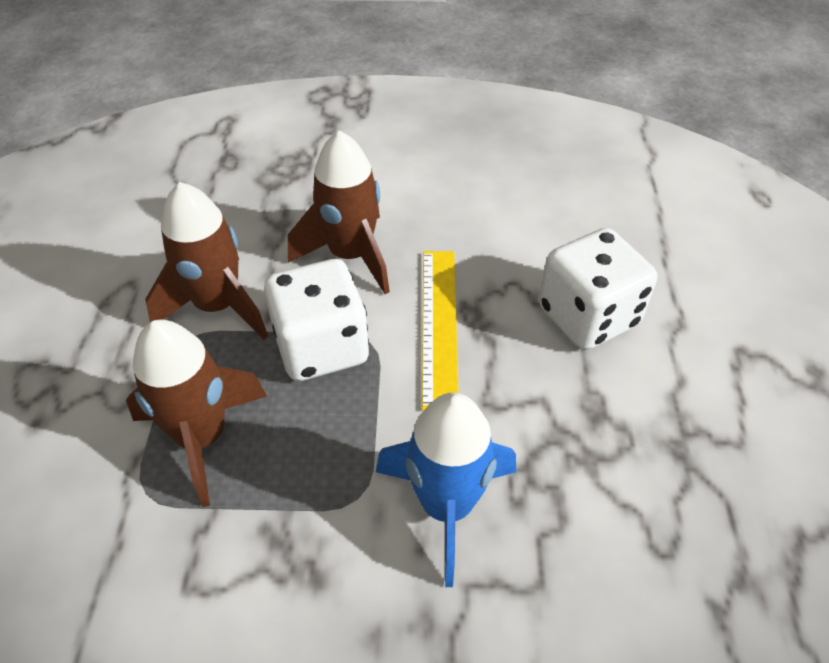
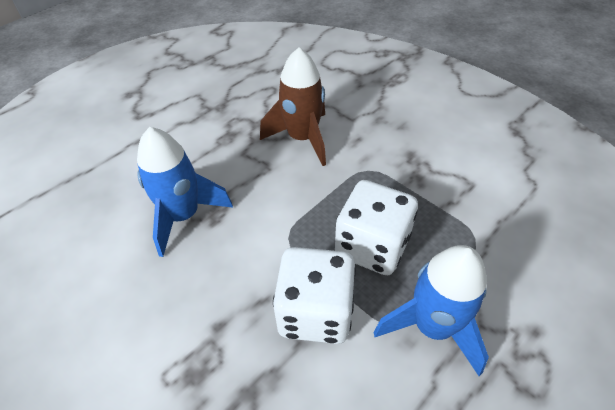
blue rocket: [376,393,516,587] = 1 -> [137,127,233,257] [374,245,489,376] = 2
brown rocket: [126,320,267,507] [145,182,268,340] [288,130,390,294] = 3 -> [260,47,326,166] = 1
yellow ruler: [422,251,459,411] = 1 -> none = 0

